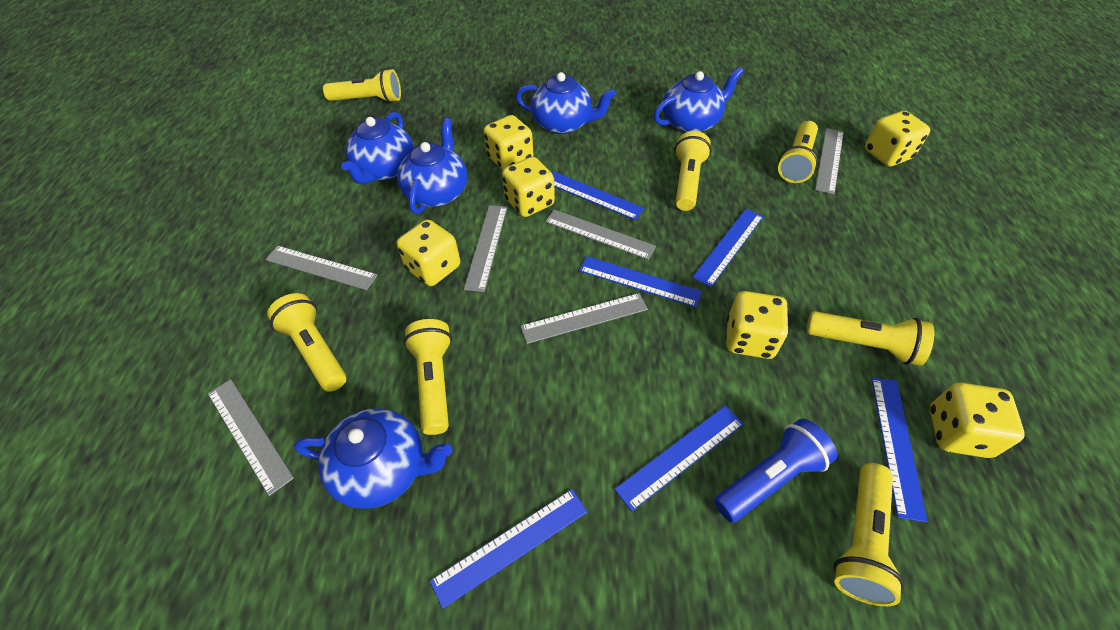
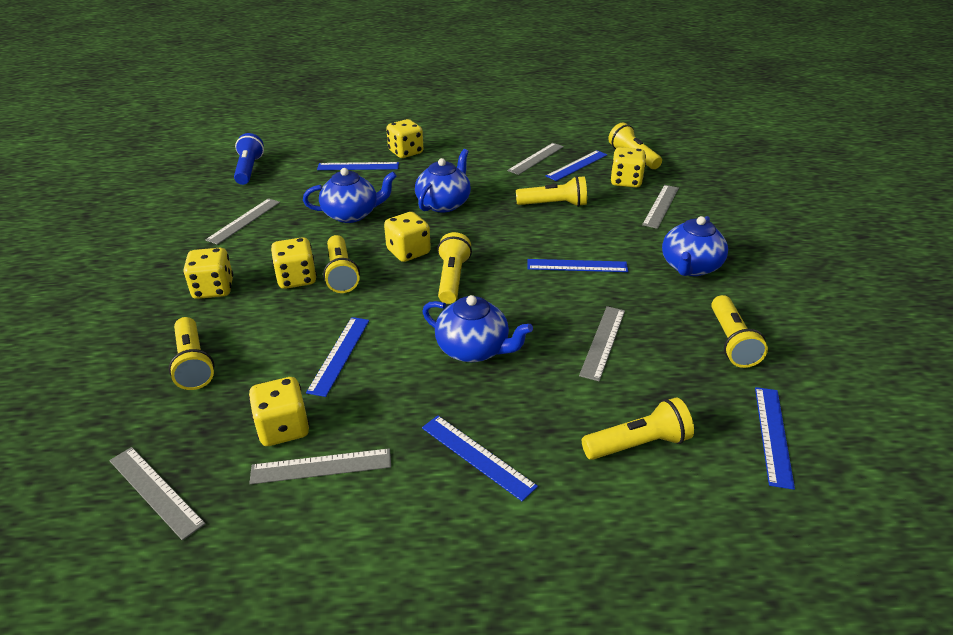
blue teapot: [294,408,452,509] [341,112,414,184] [397,118,467,214] [516,72,616,134] [654,67,743,133] = 5 -> [303,168,397,223] [415,149,471,212] [422,295,533,362] [662,216,728,276] = 4

